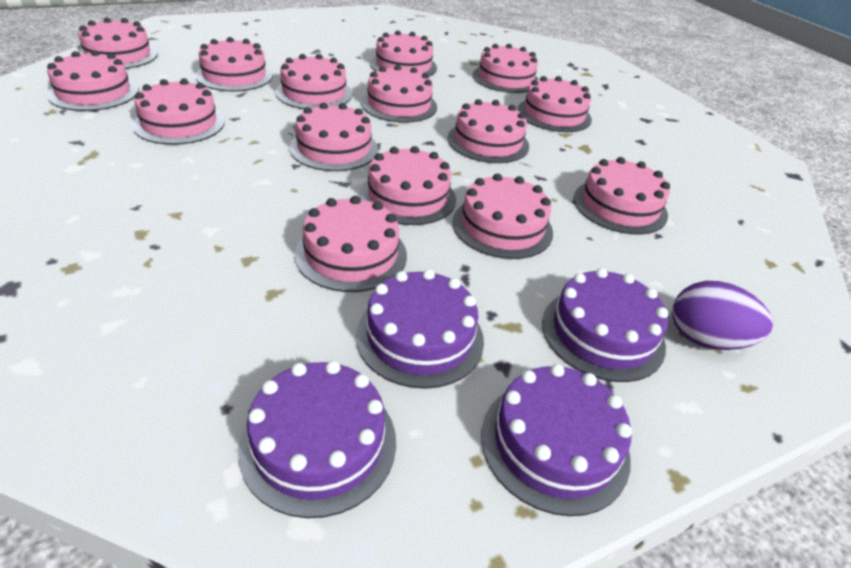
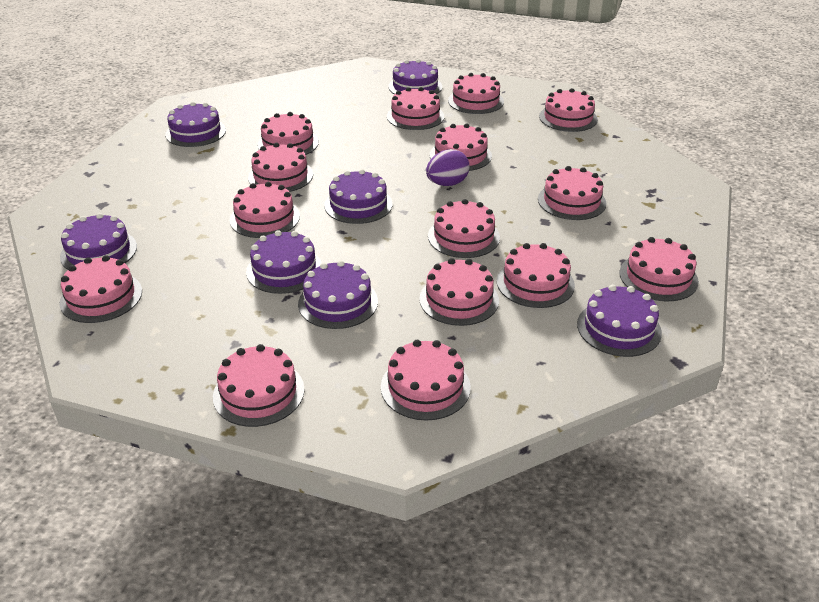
purple cake: [238,361,396,518] [356,269,484,389] [481,364,632,516] [542,268,668,382] = 4 -> [60,213,137,270] [165,102,226,147] [246,230,322,294] [298,260,378,329] [324,169,393,224] [388,59,442,94] [577,285,662,357] = 7

